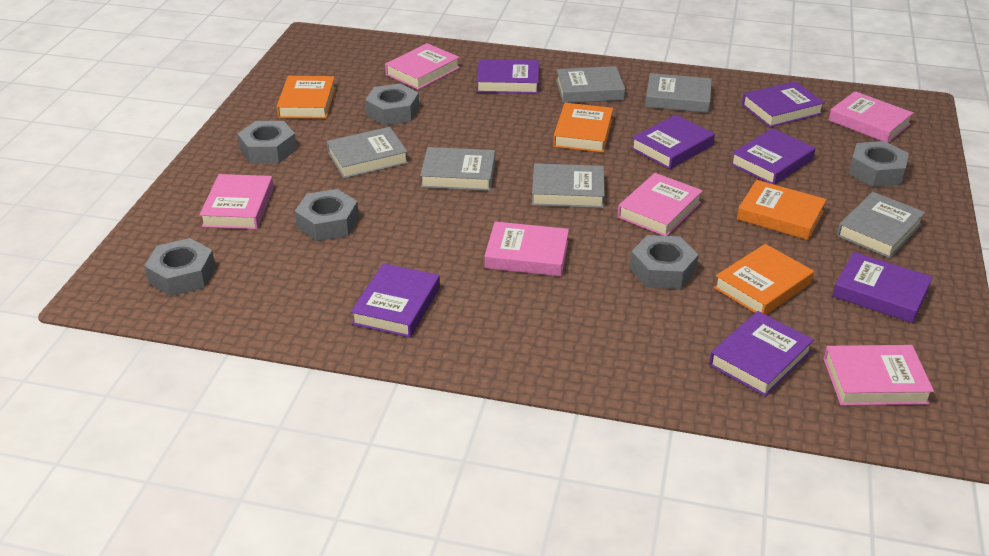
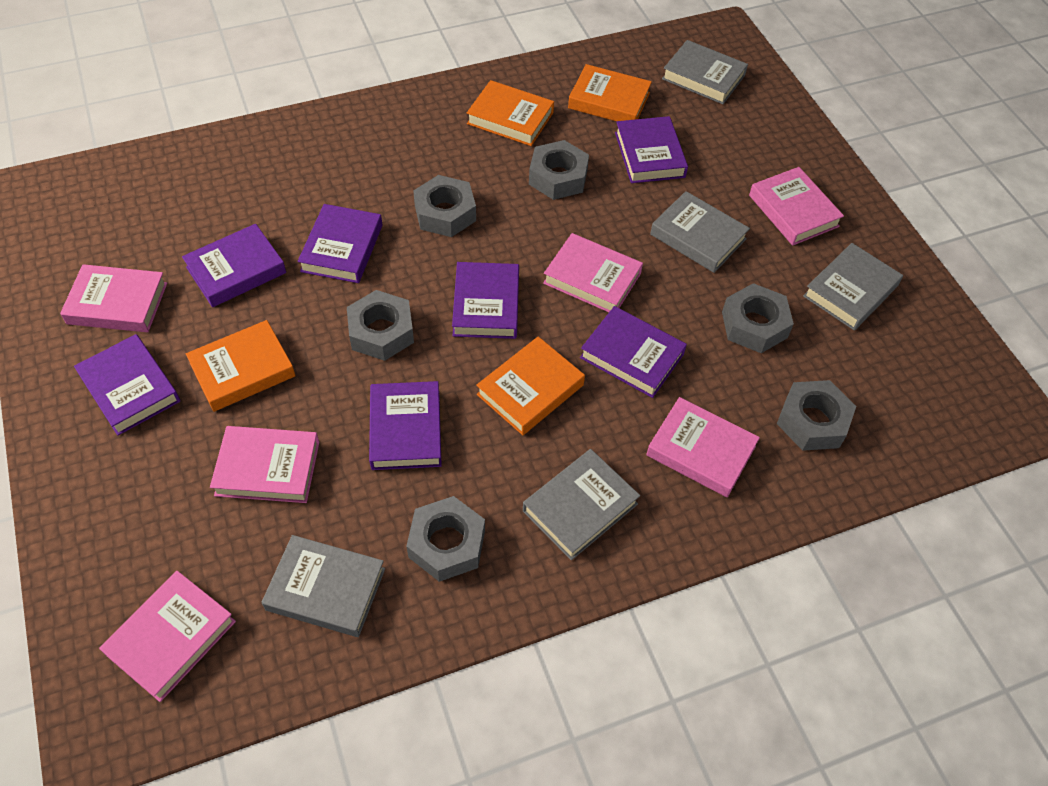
grey book: [326,127,408,178] [420,147,495,191] [532,163,605,208] [556,66,625,103] [645,73,712,113] [837,192,926,258] = 6 -> [262,535,385,637] [523,449,640,560] [650,191,750,273] [662,40,748,104] [803,243,903,330] = 5

